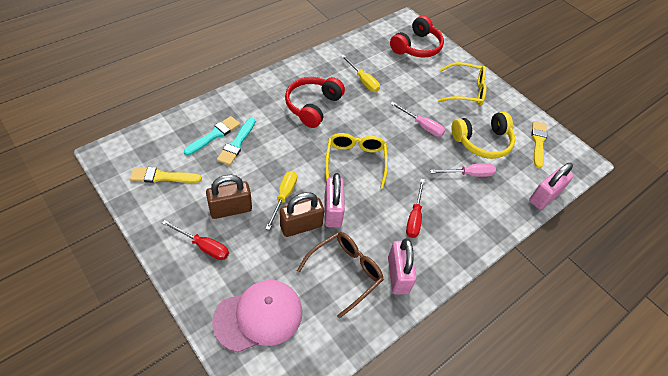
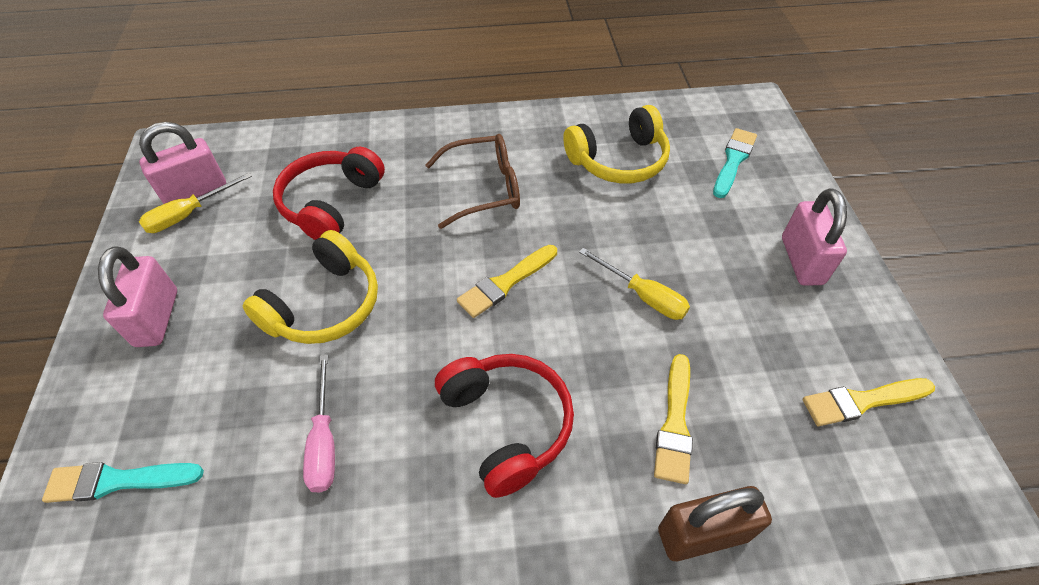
brown padlock: [206,175,252,219] [280,192,324,237] = 2 -> [658,486,772,561] = 1
pink cap: [212,280,302,352] = 1 -> none = 0
pink screwdriver: [391,102,445,137] [430,163,496,177] = 2 -> [303,355,335,492] = 1
red screwdriver: [162,220,229,260] [406,179,425,238] = 2 -> none = 0
yellow brush: [130,167,202,183] [532,121,547,168] = 2 -> [457,245,557,318] [654,354,693,484] [803,378,935,426] = 3
yellow glasses: [325,133,388,189] [438,62,487,106] = 2 -> none = 0
yellow headphones: [451,112,515,159] = 1 -> [242,230,378,344] [563,105,670,183] = 2

